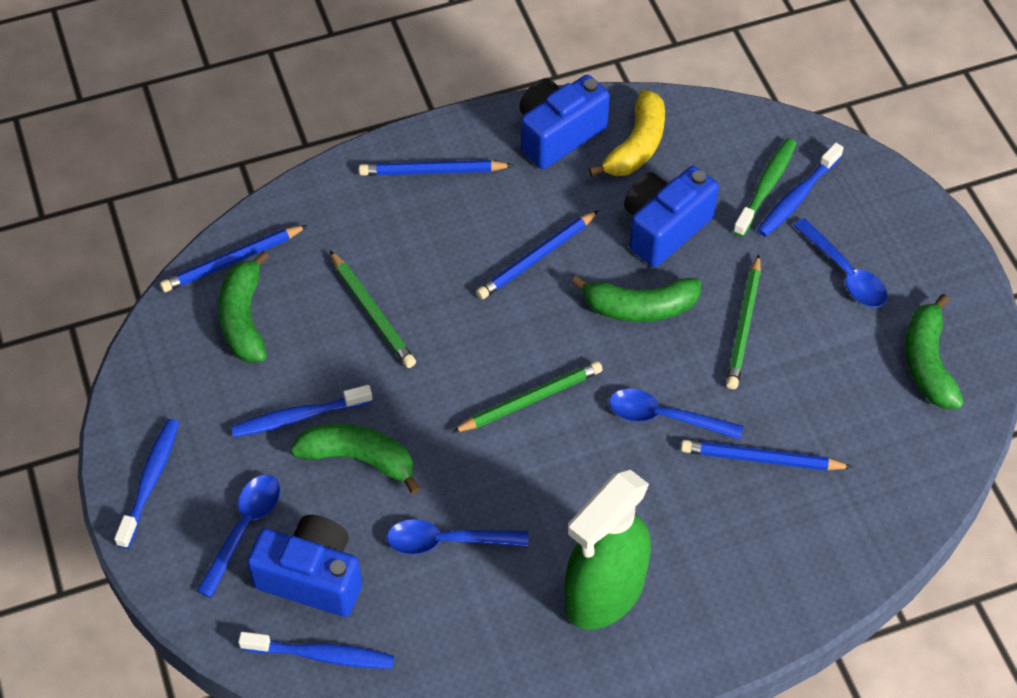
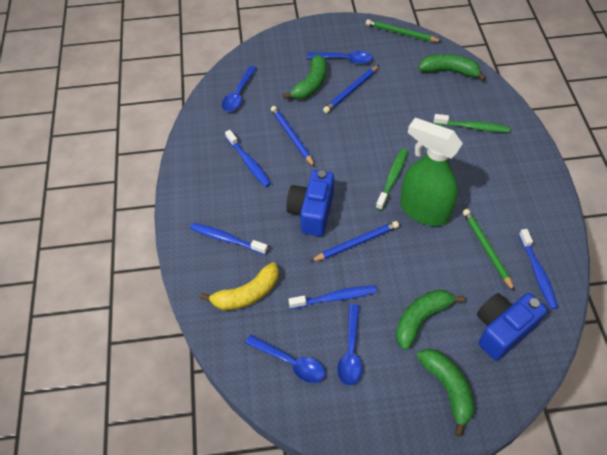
blue camera: [247,515,362,617] [519,75,610,169] [624,166,719,267] = 3 -> [286,170,334,236] [477,293,547,361] = 2
blue pencil: [160,225,308,292] [359,160,514,176] [476,210,599,299] [681,440,853,471] = 4 -> [271,106,315,167] [310,221,399,262] [323,65,379,113] = 3
green pencil: [330,251,416,368] [452,361,602,433] [726,254,761,389] = 3 -> [366,19,442,42] [463,209,515,292] = 2
green toothbrush: [733,138,797,237] = 1 -> [376,149,408,210] [434,114,510,133] = 2

